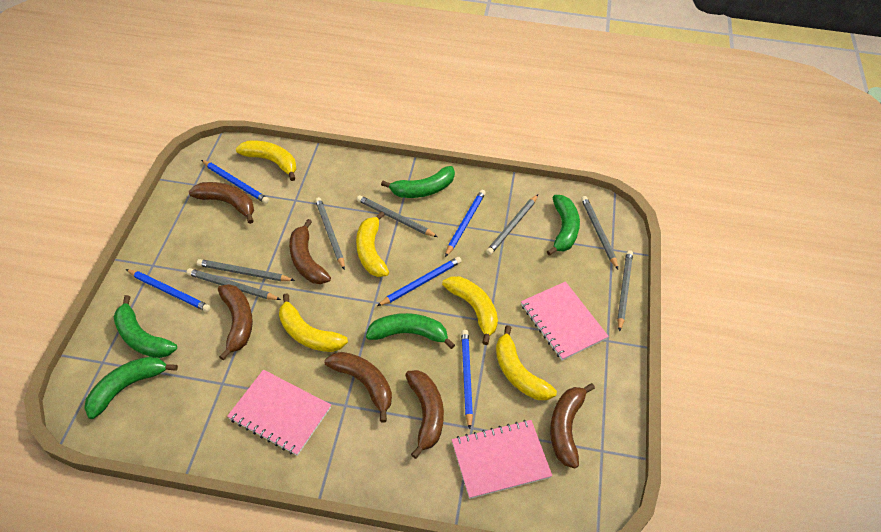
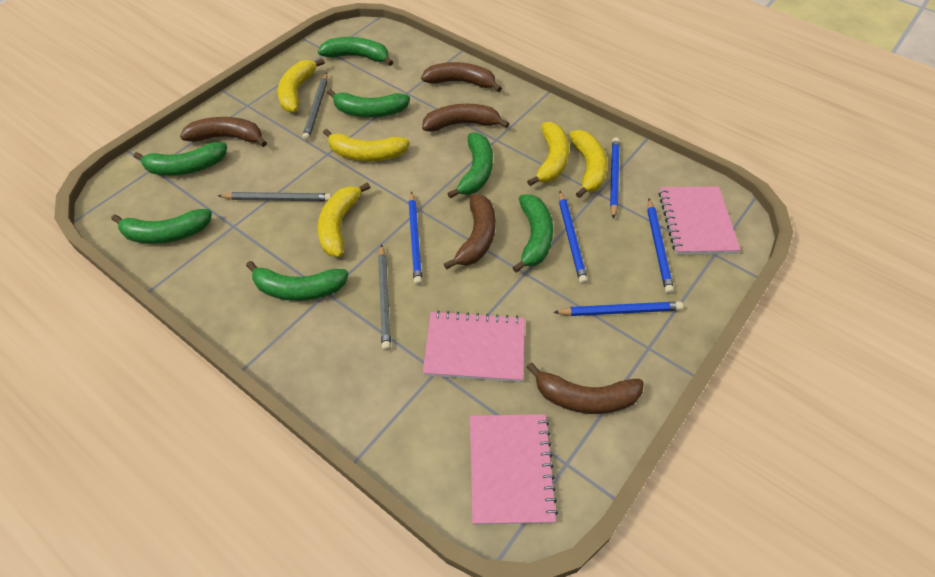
brown banana: [189,182,254,224] [218,284,253,360] [289,219,331,284] [325,352,392,422] [405,370,444,459] [550,383,595,469] = 6 -> [180,117,267,147] [421,62,502,92] [422,104,509,132] [444,194,496,269] [526,362,644,414] = 5
green banana: [84,357,178,419] [114,295,177,358] [366,313,455,349] [381,166,455,198] [547,195,580,256] = 5 -> [111,209,212,244] [134,142,227,176] [246,261,348,301] [318,37,393,66] [327,89,410,117] [447,133,493,199] [512,194,553,273] = 7
grey pencil: [187,268,281,300] [197,259,295,281] [315,197,345,270] [357,195,437,237] [486,194,538,255] [581,196,618,269] [617,250,633,332] = 7 -> [218,192,332,201] [302,73,327,141] [378,244,391,351] = 3

